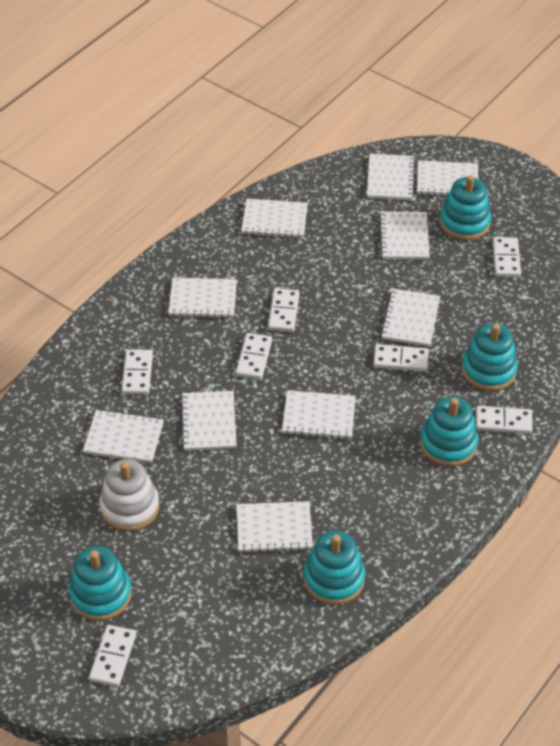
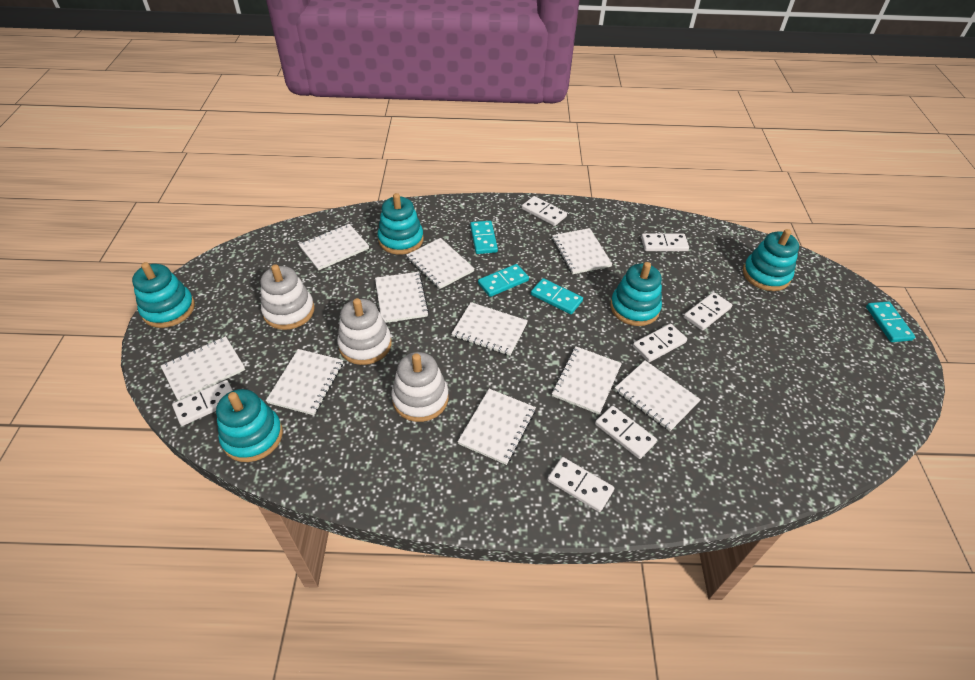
turquoise domino: none = 0 -> [470,221,498,254] [478,264,529,297] [531,278,583,314] [866,301,915,342] = 4
white stacking toy: [99,459,159,531] = 1 -> [261,264,315,330] [337,298,392,365] [391,352,448,422] = 3

